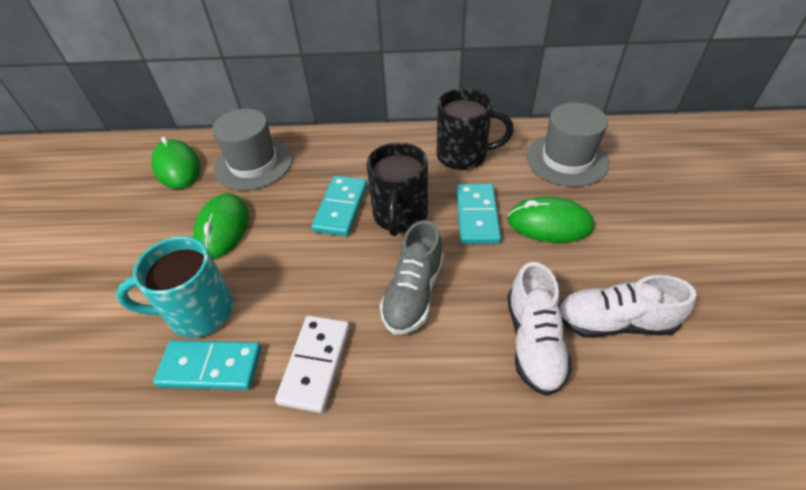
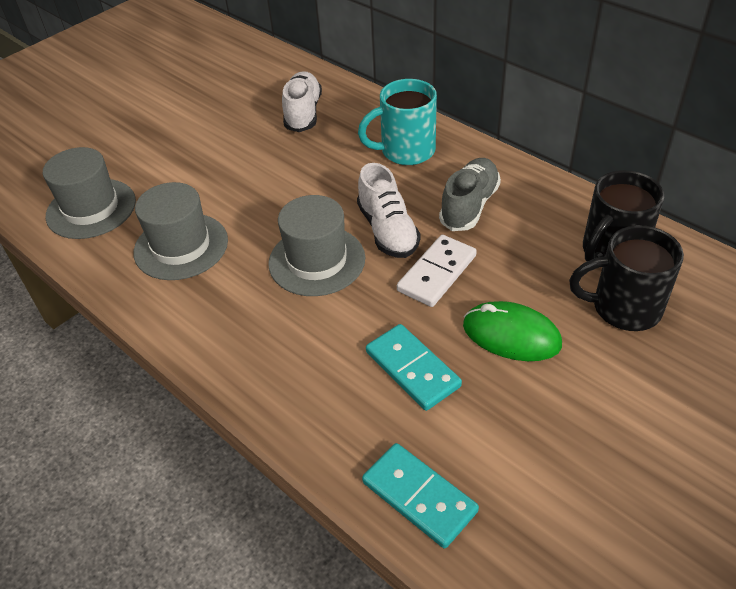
green mouse: [151,136,201,189] [193,193,249,259] [507,196,594,243] = 3 -> [463,301,562,361] = 1
grey hat: [212,109,292,190] [527,102,609,187] = 2 -> [43,147,136,239] [133,182,228,280] [268,195,365,296] = 3
turquoise domino: [153,340,261,390] [312,176,367,236] [457,184,501,244] = 3 -> [362,443,479,548] [366,324,462,411] = 2

